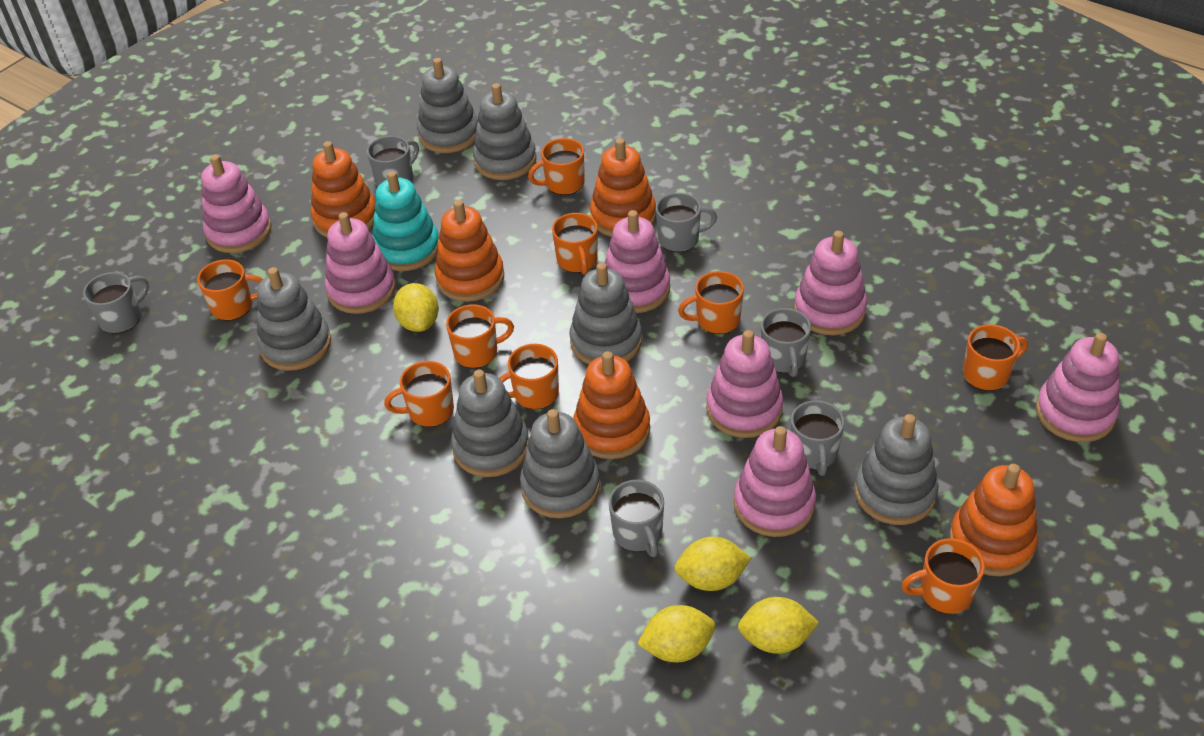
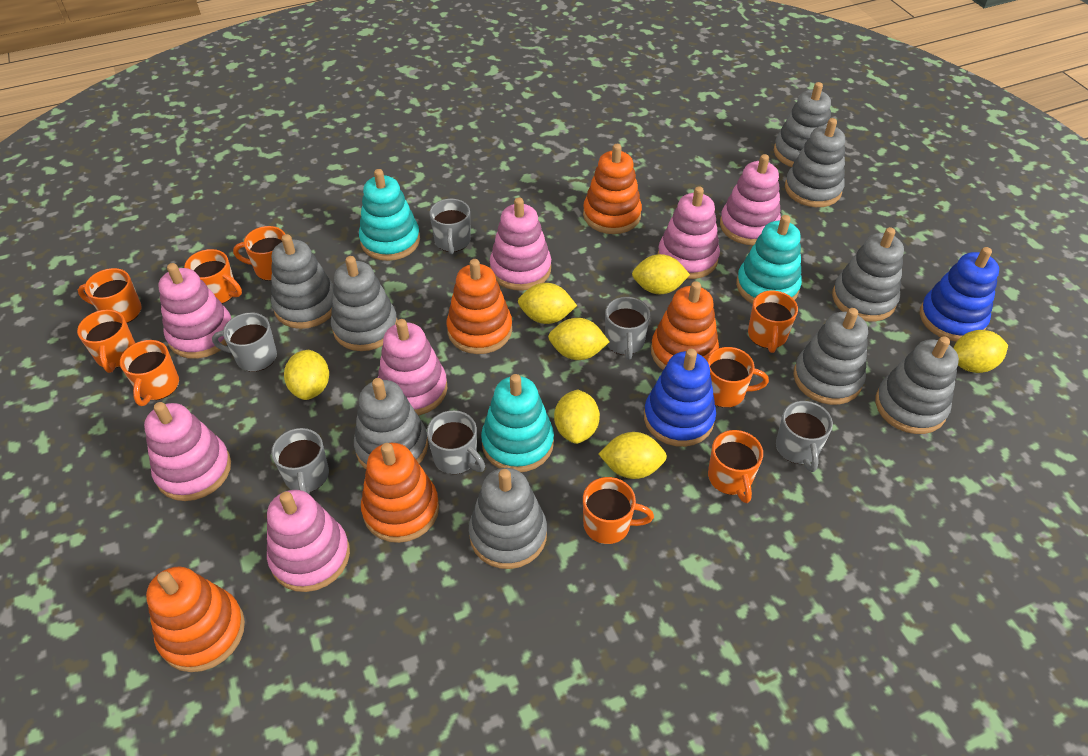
blue stacking toy: none = 0 -> [644,349,716,447] [920,247,999,342] = 2
grey stacking toy: [257,267,331,371] [417,58,478,153] [451,369,529,477] [473,83,536,180] [520,409,600,518] [570,263,642,364] [854,414,939,525] = 7 -> [271,234,334,329] [331,256,398,351] [354,378,428,469] [469,468,547,569] [774,82,831,167] [785,118,845,207] [793,308,868,405] [832,227,904,322] [875,336,959,434] = 9
turquoise stacking toy: [373,171,439,271] = 1 -> [359,169,420,261] [481,374,554,472] [736,215,802,304] = 3
yellow lemon: [393,283,439,332] [637,605,715,662] [674,537,751,591] [738,597,819,654] = 4 -> [284,350,329,400] [518,283,577,324] [548,318,609,360] [554,390,600,444] [599,432,667,479] [632,254,690,294] [954,330,1008,373] = 7

